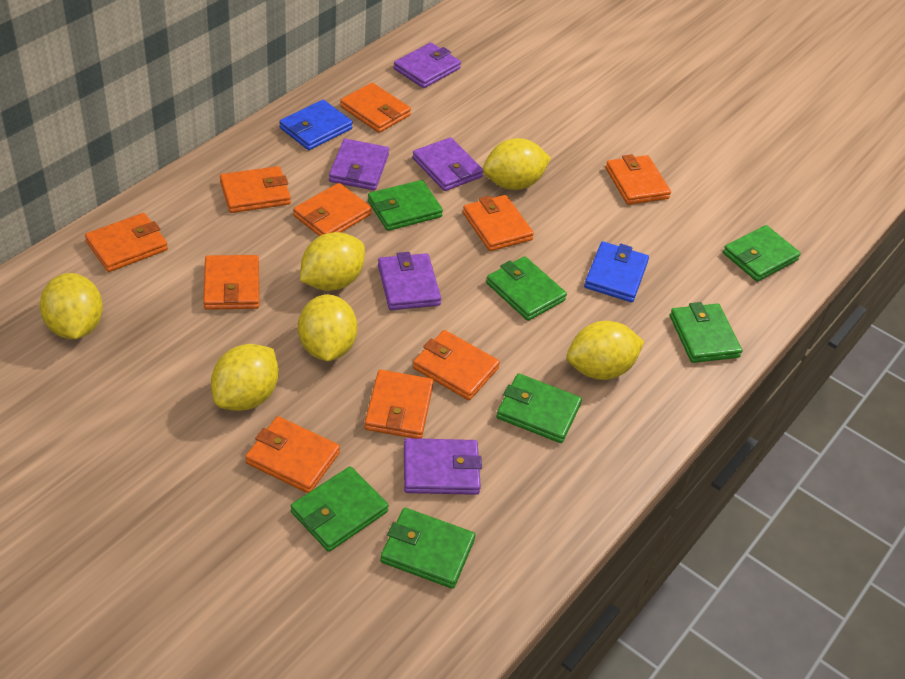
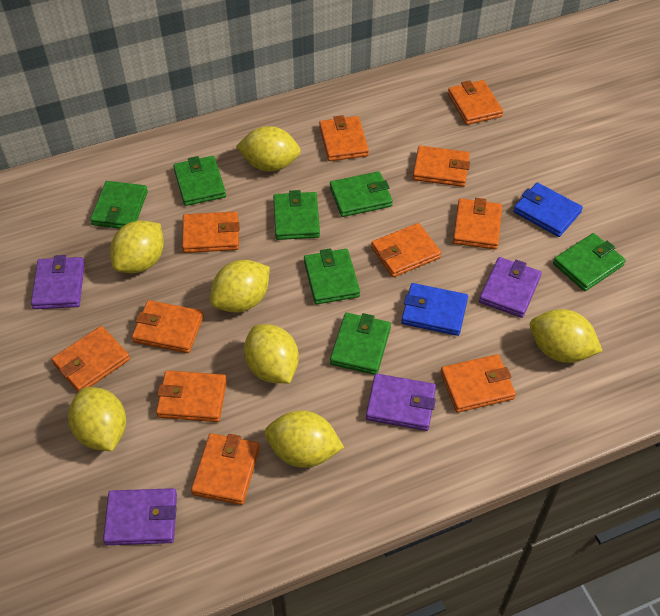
orange wallet: [85,213,168,272] [203,255,259,310] [220,166,291,213] [245,416,340,493] [293,183,372,236] [340,83,411,133] [364,370,434,439] [413,330,500,400] [463,195,534,251] [606,154,671,205] = 10 -> [51,326,130,392] [132,300,204,353] [156,370,227,422] [182,211,240,253] [191,433,260,505] [319,115,369,161] [371,223,441,277] [413,146,470,187] [440,354,516,413] [448,80,503,125] [453,198,502,250] = 11
purple wallet: [329,139,389,190] [378,252,441,310] [393,42,461,88] [404,438,482,495] [412,138,483,191] = 5 -> [31,255,85,309] [103,488,177,545] [366,374,436,431] [479,257,542,318] = 4
yellow lemon: [40,273,103,339] [211,344,279,411] [298,294,357,361] [300,232,365,291] [483,138,551,190] [567,321,644,380] = 6 -> [68,387,126,451] [110,220,164,273] [210,260,270,313] [236,126,301,172] [244,324,299,383] [265,410,344,468] [530,309,602,363] = 7

